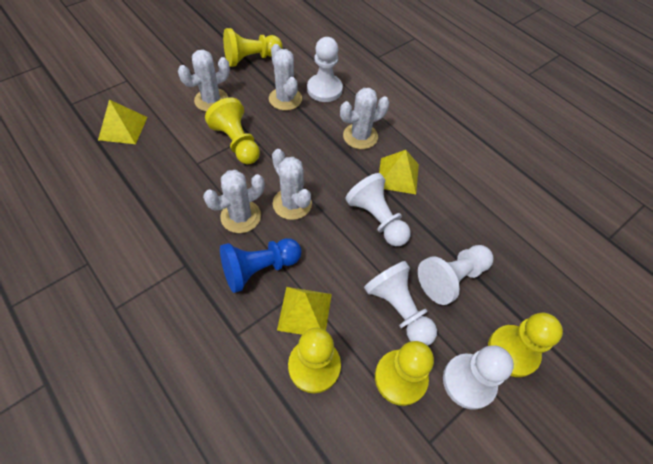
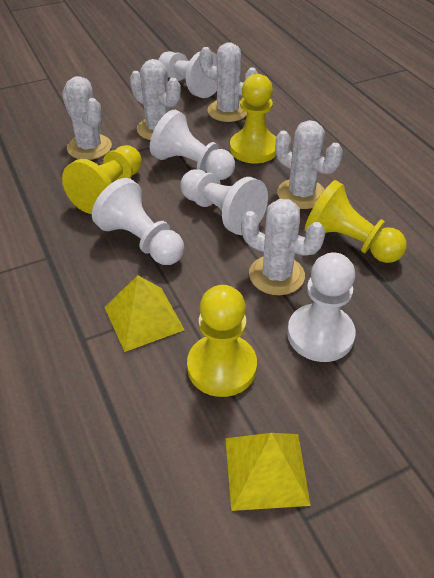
blue pawn: [220,238,302,293] = 1 -> none = 0
yellow pawn: [205,98,260,164] [223,28,282,67] [288,328,341,393] [375,341,434,406] [488,313,563,377] = 5 -> [62,145,142,214] [187,285,257,397] [230,74,276,163] [305,180,406,263] = 4
yellow pyramid: [98,100,147,144] [277,287,332,335] [379,150,419,194] = 3 -> [104,275,185,352] [225,433,311,511] = 2

